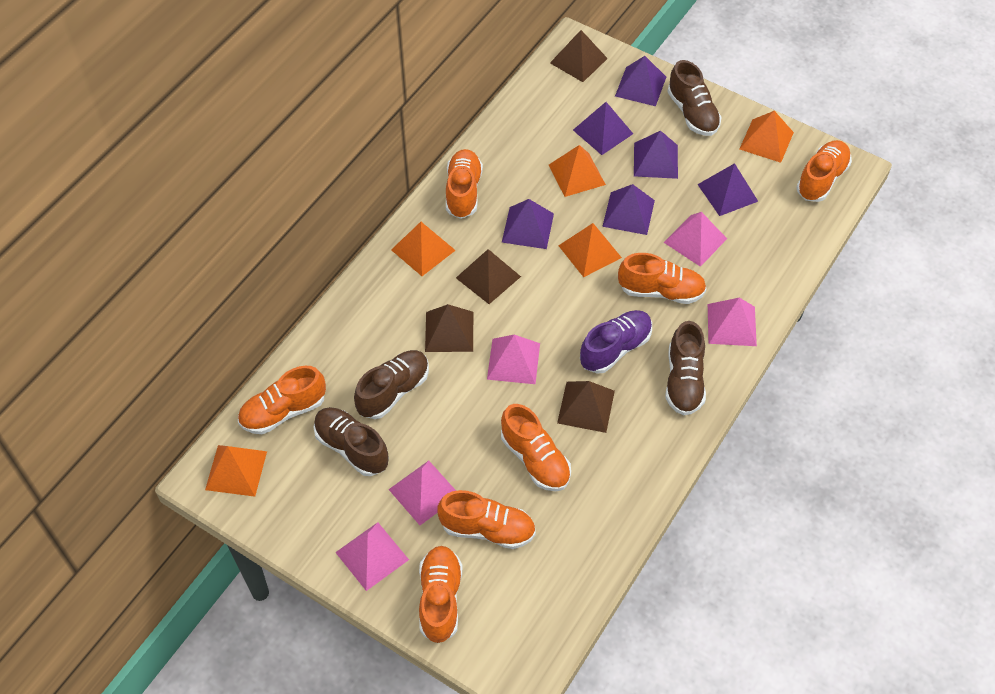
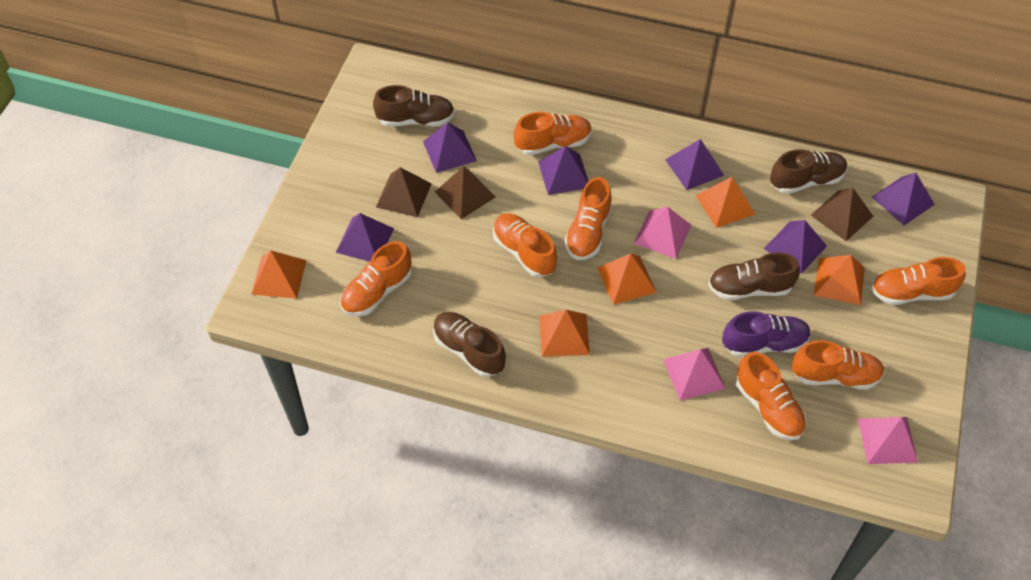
brown pyramid: [425,304,473,352] [456,249,521,304] [550,30,608,82] [557,381,615,433] = 4 -> [376,167,432,217] [435,166,496,219] [811,188,873,241] = 3
pink pyramid: [335,522,409,591] [388,461,456,525] [487,335,540,384] [663,212,727,267] [708,298,757,346] = 5 -> [634,207,691,259] [663,348,726,400] [858,417,918,464] = 3

